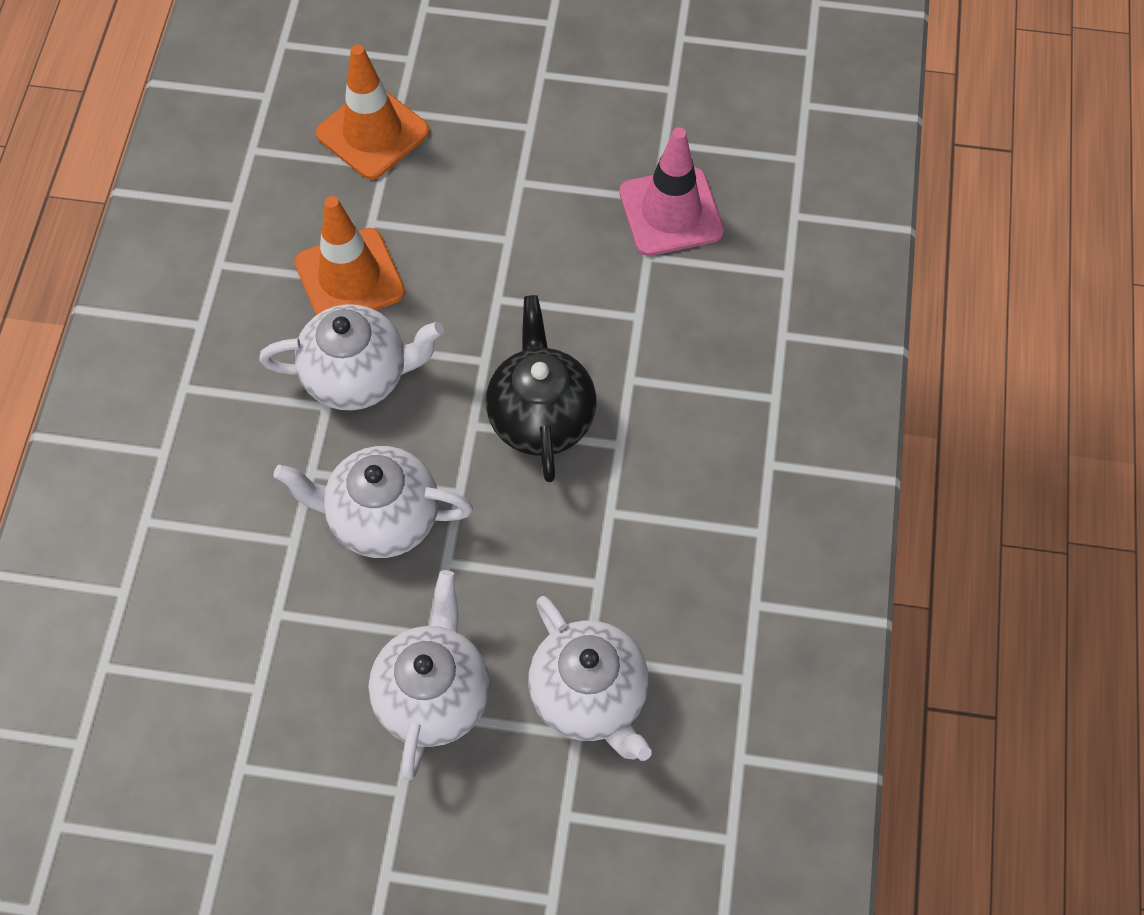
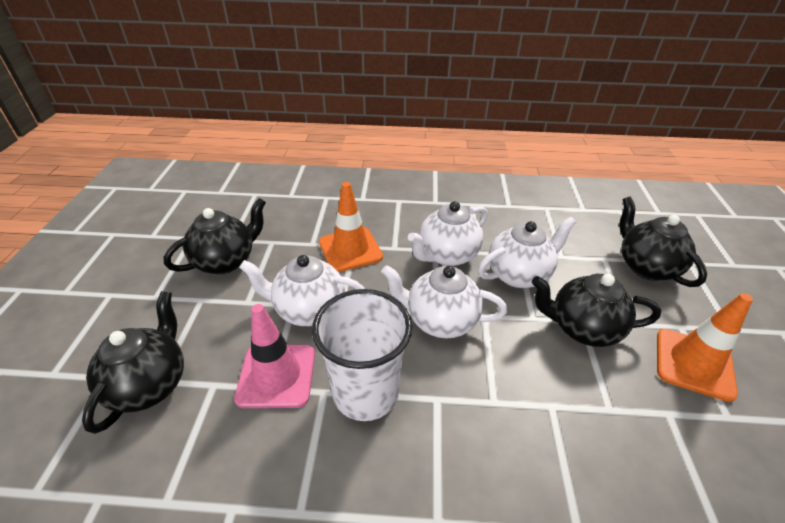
black teapot: [486,295,596,482] = 1 -> [82,291,184,434] [164,198,266,274] [532,274,661,347] [619,196,707,287] = 4
white cup: none = 0 -> [312,289,412,421] = 1

